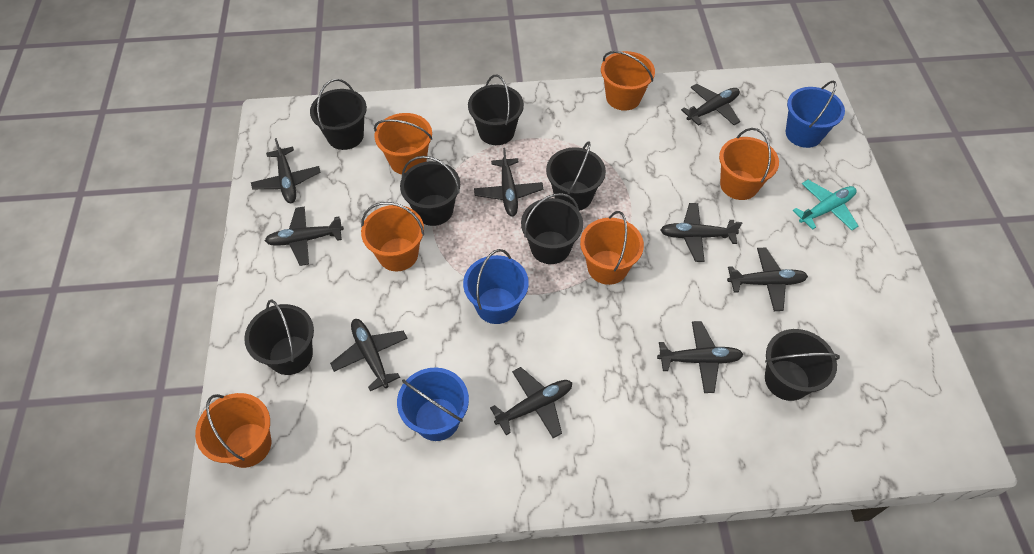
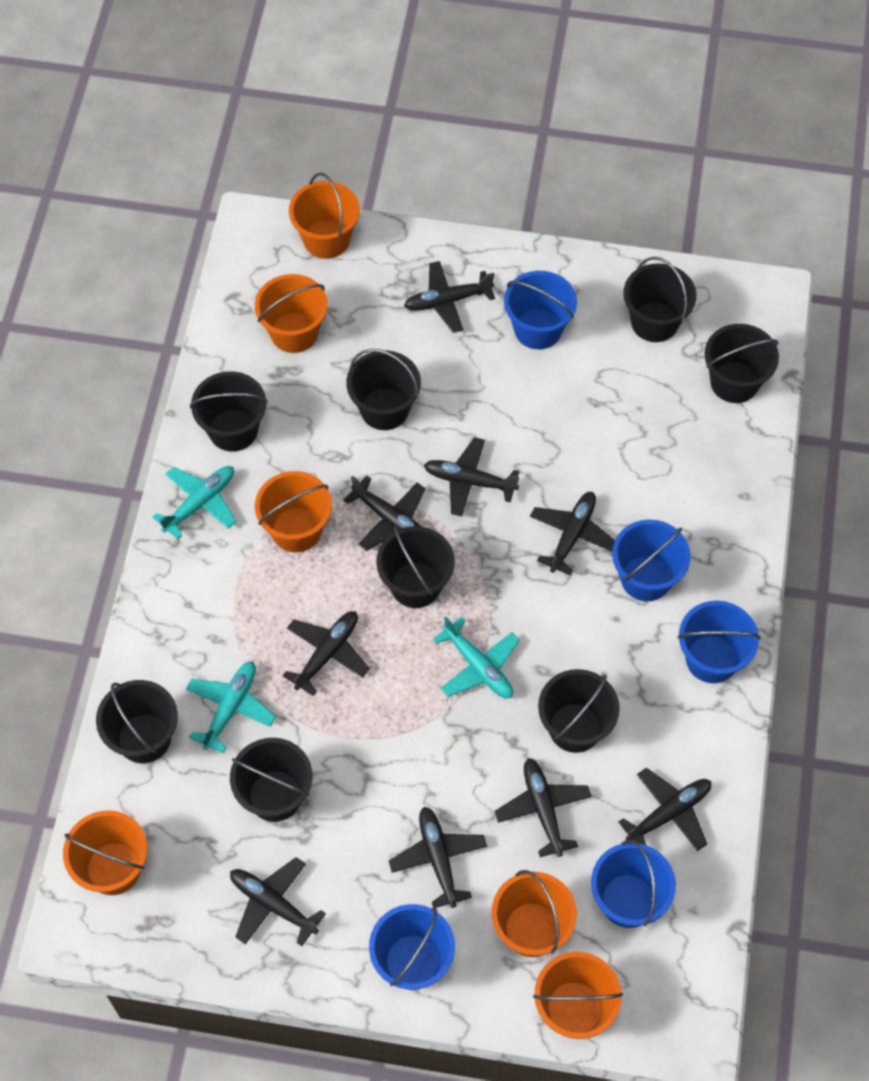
black bucket: [244,300,314,375] [310,79,367,150] [400,156,460,226] [468,75,524,145] [521,193,583,264] [546,141,606,211] [765,329,840,401] = 7 -> [96,680,178,763] [190,371,268,451] [230,738,312,822] [346,349,421,430] [376,526,455,608] [538,669,620,753] [623,257,696,342] [704,324,779,403] = 8
blue bucket: [397,368,469,441] [463,249,529,324] [786,81,845,148] = 3 -> [369,904,455,990] [504,271,577,349] [591,840,676,928] [612,520,691,601] [677,601,761,683] = 5
turquoise plane: [792,180,858,230] = 1 -> [153,466,236,539] [186,661,276,753] [433,616,520,699] = 3

